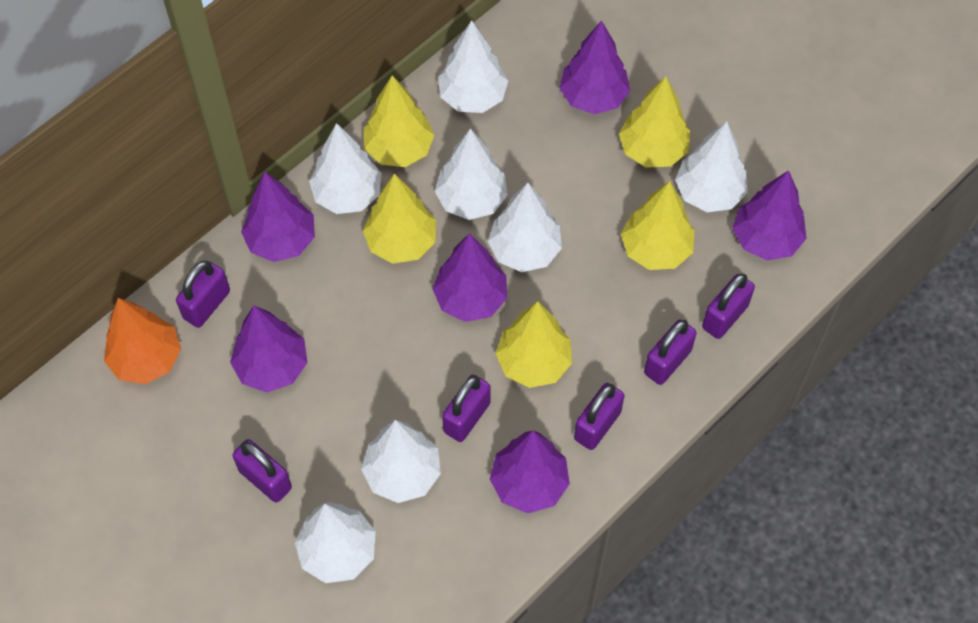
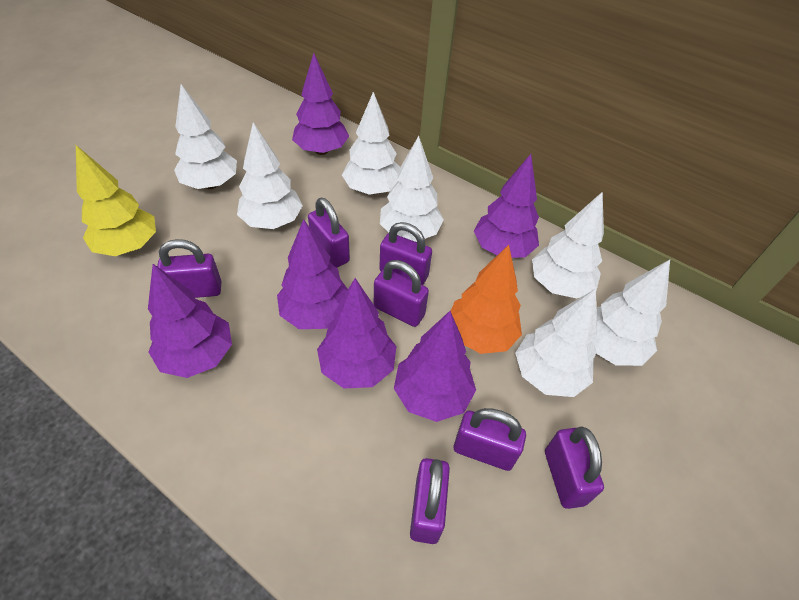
purple padlock: [176,261,230,328] [233,439,292,503] [442,375,491,442] [574,383,624,450] [644,320,697,385] [702,274,755,339] = 6 -> [157,239,222,298] [308,198,350,268] [374,260,429,327] [379,222,432,285] [410,458,450,544] [454,408,526,471] [545,427,604,509] = 7
yellow tree: [363,75,434,167] [363,174,436,264] [495,301,572,388] [619,76,690,168] [621,181,695,270] = 5 -> [76,145,156,256] = 1

